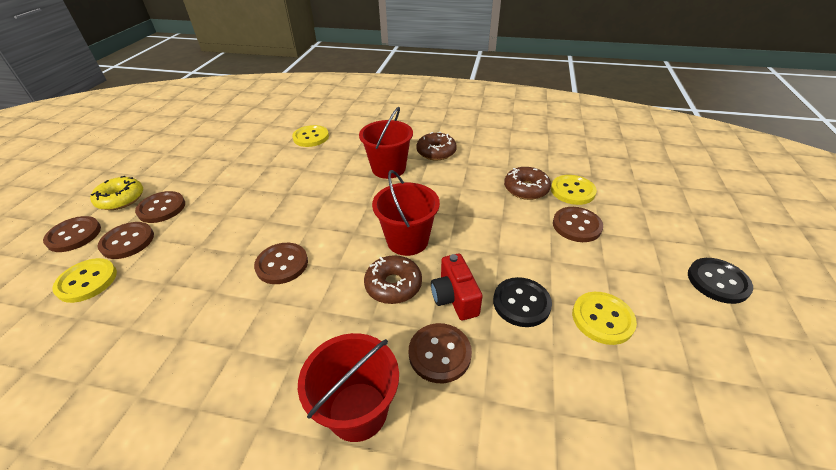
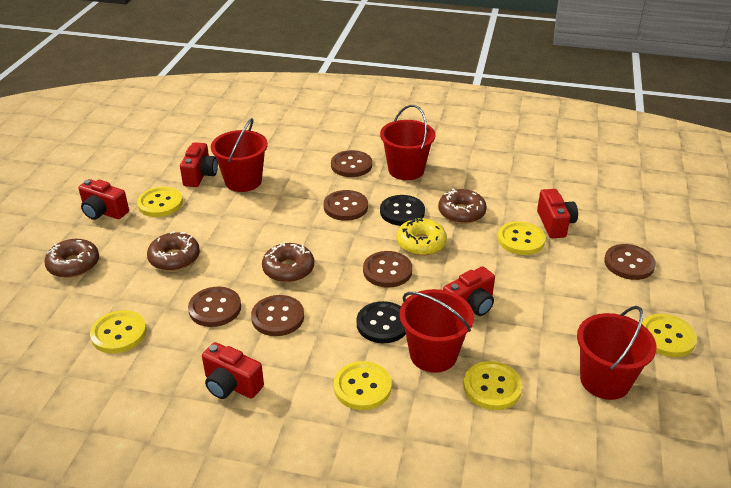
brown donut: [364,255,422,304] [416,132,457,160] [504,167,551,200] = 3 -> [44,239,99,278] [147,231,200,271] [262,243,314,283] [438,189,487,224] = 4
red bucket: [298,333,399,442] [359,107,413,179] [372,170,440,256] = 3 -> [211,118,268,192] [380,105,435,180] [399,289,474,373] [577,306,657,400] = 4
red camera: [431,253,483,320] = 1 -> [78,179,129,220] [180,142,218,187] [202,342,264,399] [443,266,495,316] [537,189,578,238] = 5
yellow button: [52,258,117,303] [292,125,329,147] [551,175,597,205] [572,292,637,345] = 4 -> [90,310,147,353] [137,187,183,217] [334,361,391,410] [463,361,522,410] [498,221,546,255] [642,314,697,357] = 6

